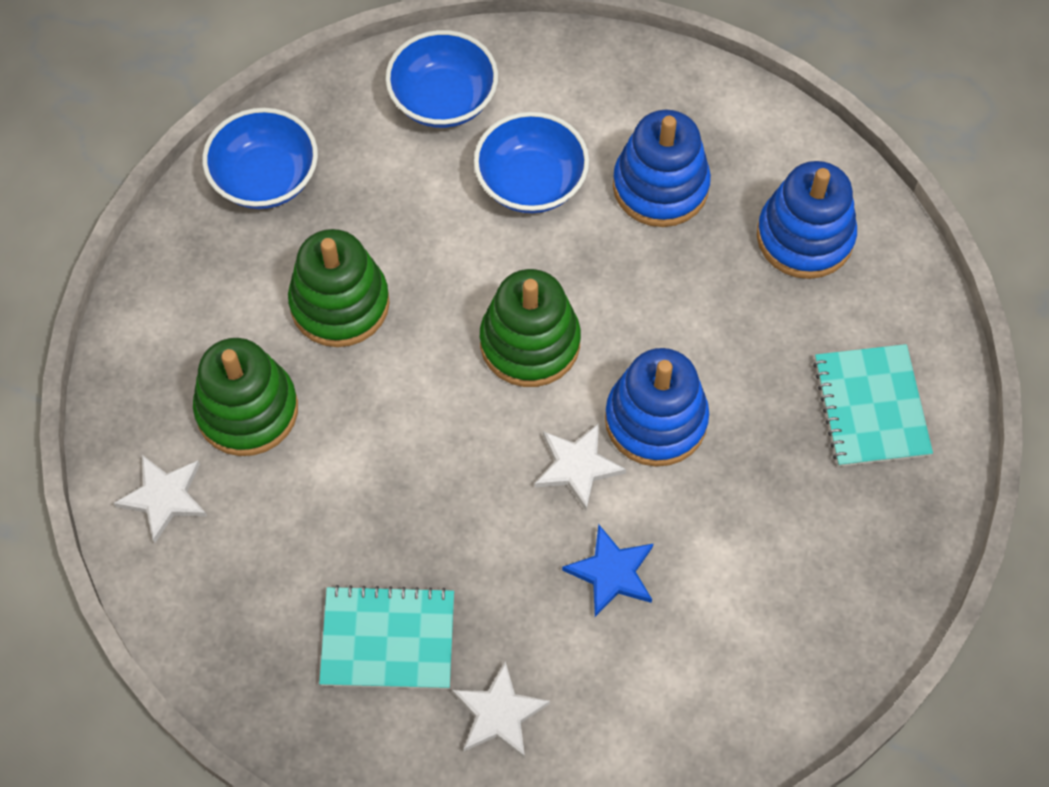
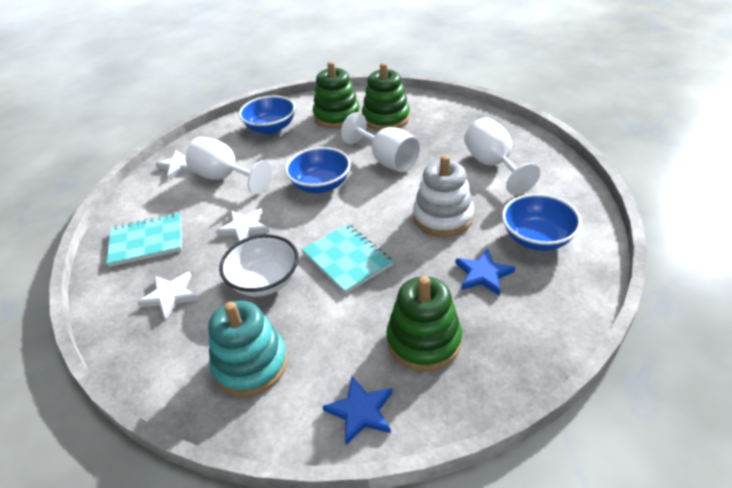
blue stacking toy: [605,348,709,467] [613,110,711,227] [757,161,857,279] = 3 -> none = 0
blue star: [562,524,653,617] = 1 -> [322,376,392,445] [455,249,515,296] = 2
turquoise stacking toy: none = 0 -> [208,301,288,397] = 1
white bowl: none = 0 -> [219,235,299,297] = 1
white goblet: none = 0 -> [185,137,272,195] [341,112,420,172] [464,118,540,195] = 3
white stacking toy: none = 0 -> [413,155,474,237] = 1

